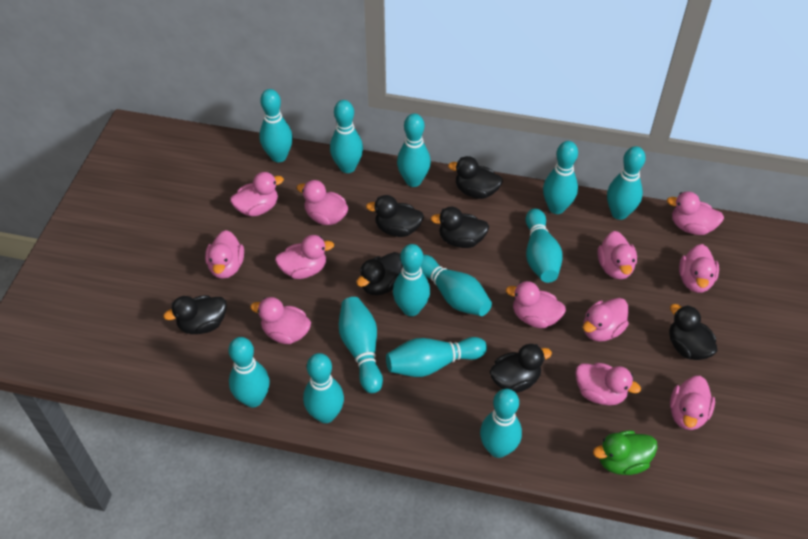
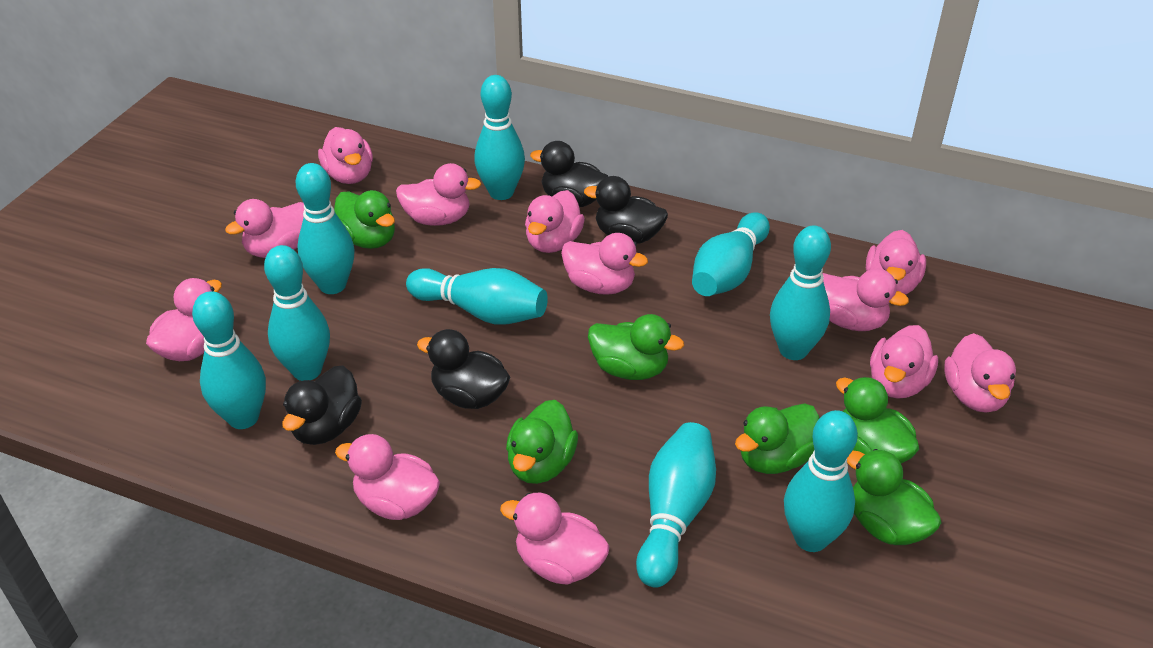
black duck: [163,295,227,334] [356,252,403,295] [366,195,424,237] [430,207,489,248] [448,156,503,199] [490,344,552,393] [669,304,717,360] = 7 -> [282,365,362,445] [417,329,510,409] [530,141,608,207] [584,176,668,244] = 4
green duck: [593,430,658,475] = 1 -> [334,190,395,249] [506,400,578,484] [588,314,684,380] [735,403,819,474] [836,377,919,463] [847,449,942,545] = 6
turquoise bowling pin: [229,337,270,407] [259,89,293,162] [303,353,344,423] [330,100,363,173] [339,297,383,393] [386,337,487,377] [393,244,430,316] [397,114,431,187] [421,255,492,316] [480,389,522,458] [526,208,563,283] [543,141,578,214] [607,146,646,220] = 13 -> [192,291,266,429] [264,245,330,381] [296,163,355,294] [406,268,548,325] [474,75,525,200] [636,422,716,588] [692,212,770,296] [770,226,831,360] [784,410,858,552] = 9

